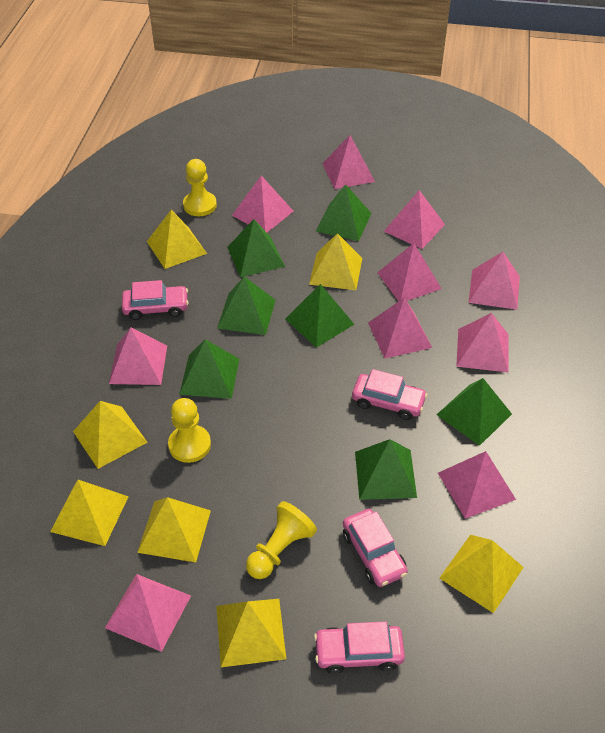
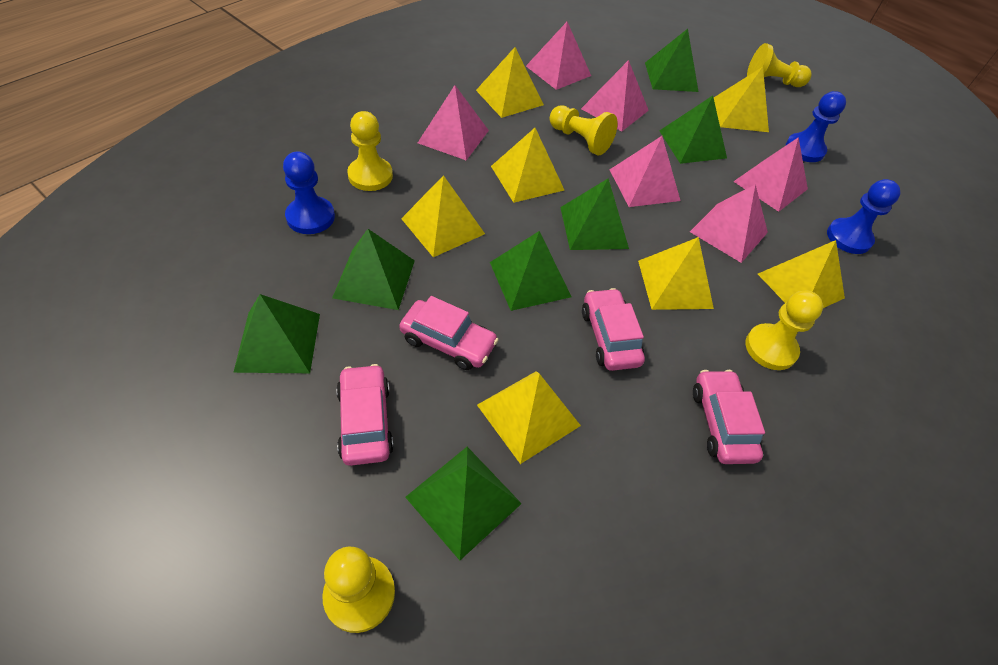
blue pawn: none = 0 -> [283,152,335,234] [786,91,846,162] [827,179,900,254] = 3
pink pyramid: [105,574,191,652] [109,327,167,385] [232,176,294,232] [322,135,375,189] [368,298,432,359] [377,243,442,301] [384,190,445,249] [438,451,516,519] [456,313,509,372] [468,252,520,310] = 10 -> [418,85,489,160] [526,22,591,90] [581,60,649,131] [610,136,681,207] [690,184,768,263] [733,137,808,212] = 6
yellow pawn: [168,398,211,463] [183,159,217,216] [246,501,317,579] = 3 -> [322,547,395,633] [347,111,393,191] [549,106,618,155] [746,291,823,370] [747,43,812,87] = 5

